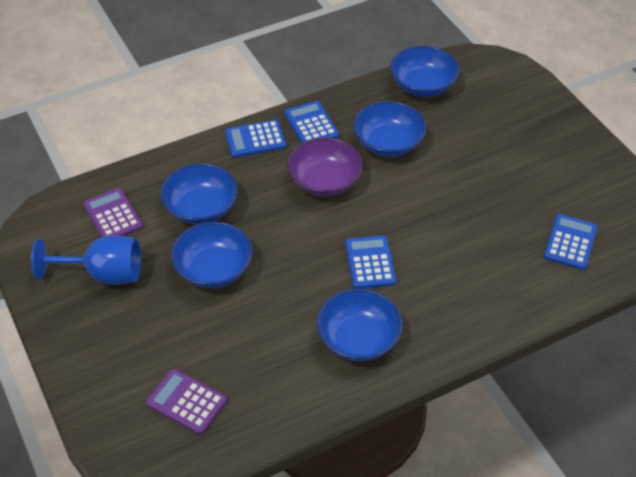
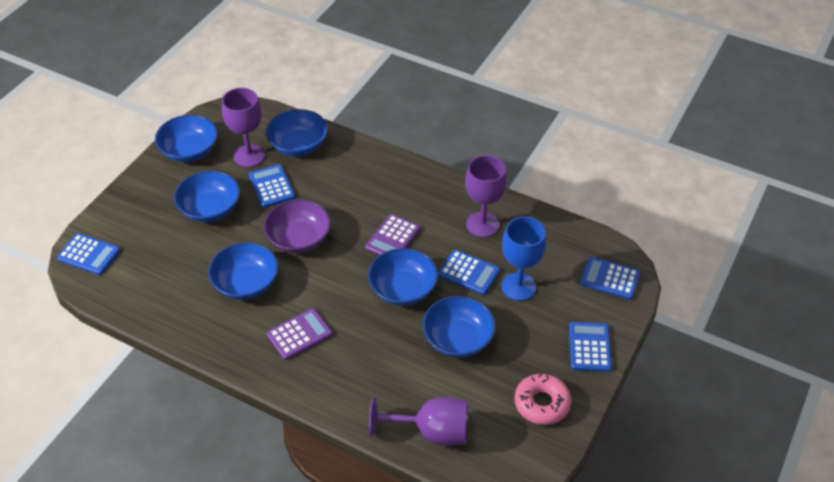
blue bowl: [160,163,238,225] [171,222,252,288] [317,289,403,362] [353,101,426,157] [390,46,459,97] = 5 -> [155,115,218,162] [174,171,240,222] [208,242,278,300] [266,109,328,156] [368,248,438,306] [422,296,496,358] = 6
blue calculator: [225,120,286,158] [284,101,339,143] [345,235,396,289] [544,214,598,270] = 4 -> [57,233,120,275] [249,164,295,208] [438,250,500,295] [569,322,612,372] [580,257,640,300] = 5
pink donut: none = 0 -> [514,374,572,425] = 1
purple goblet: none = 0 -> [222,88,265,167] [369,397,468,445] [465,155,507,237] = 3

